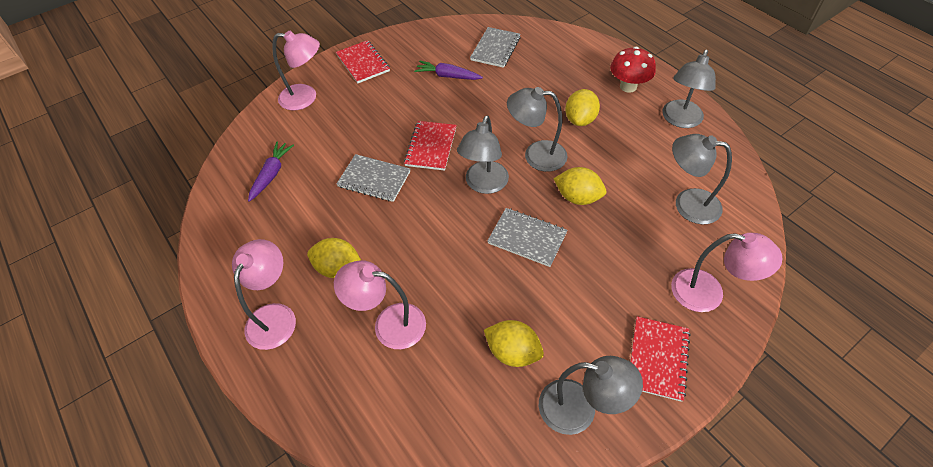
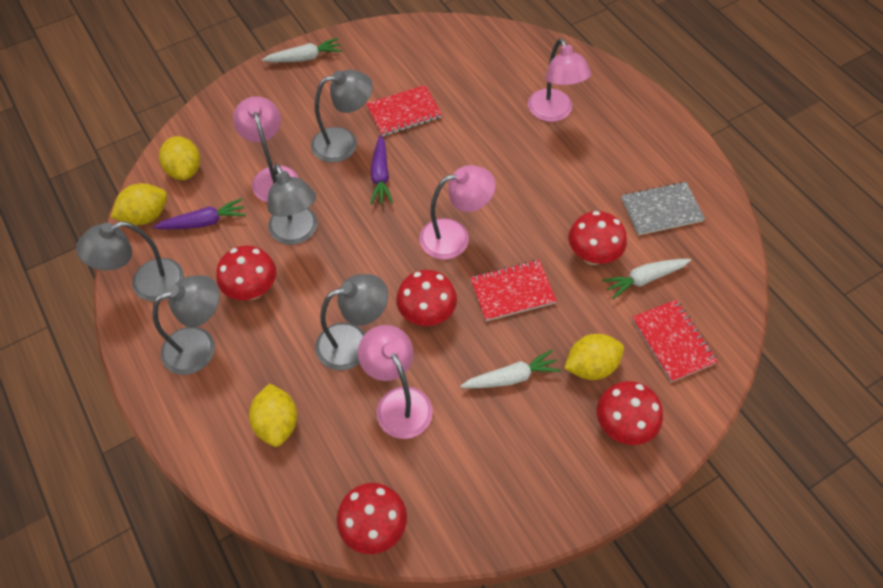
grey notebook: [337,154,410,202] [470,27,521,68] [488,208,567,267] = 3 -> [621,182,705,235] = 1
red mushroom: [610,46,656,93] = 1 -> [216,246,276,300] [337,483,407,554] [396,270,457,326] [568,211,627,265] [597,381,663,445] = 5
white carrot: none = 0 -> [262,38,342,62] [460,349,561,388] [602,259,691,299] = 3

